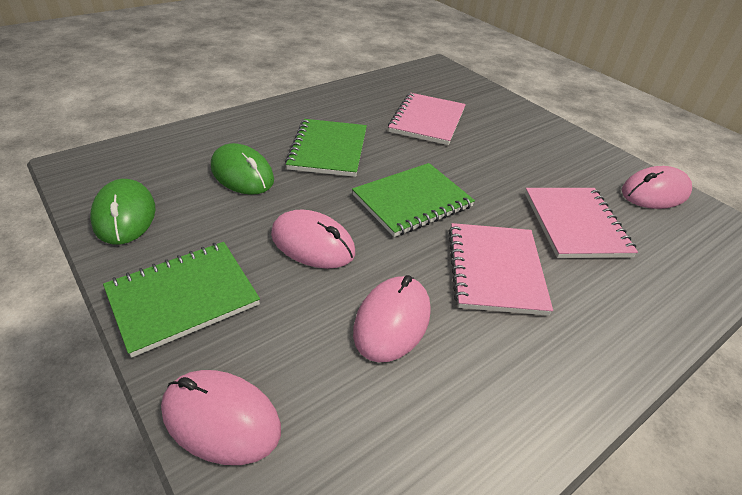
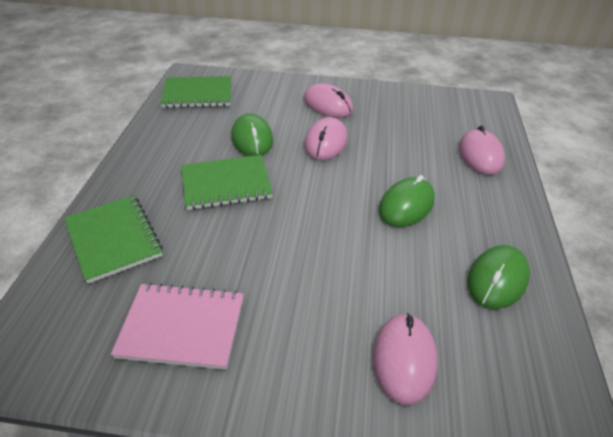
green mouse: [90,179,156,245] [211,143,274,195] = 2 -> [231,113,273,156] [379,175,435,227] [467,245,530,309] = 3
pink notebook: [388,93,466,145] [449,223,553,315] [525,188,638,258] = 3 -> [111,283,244,370] = 1

